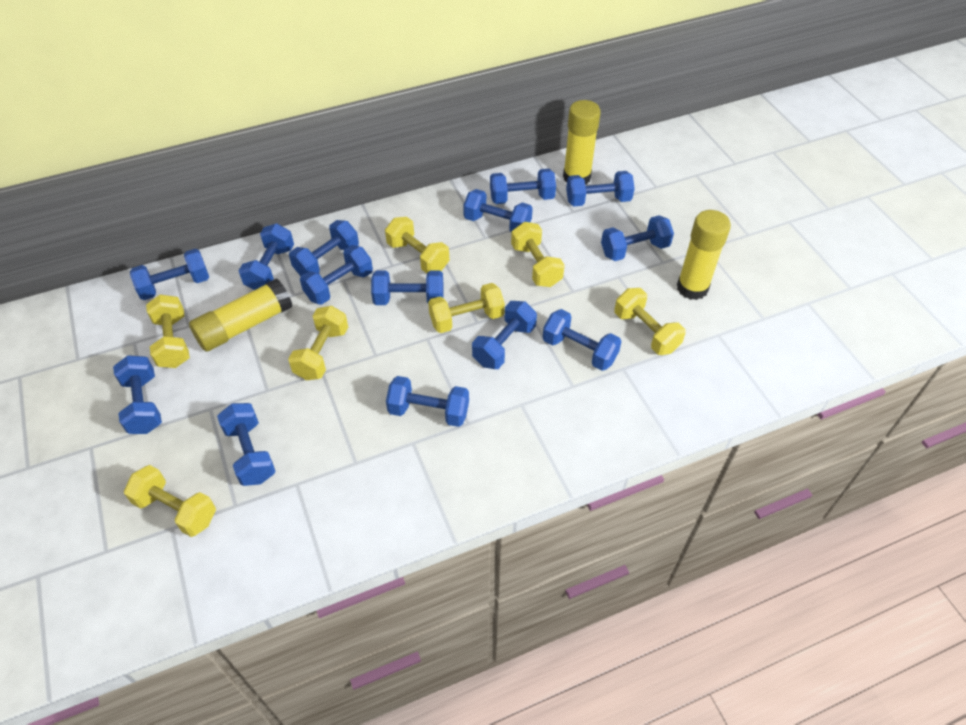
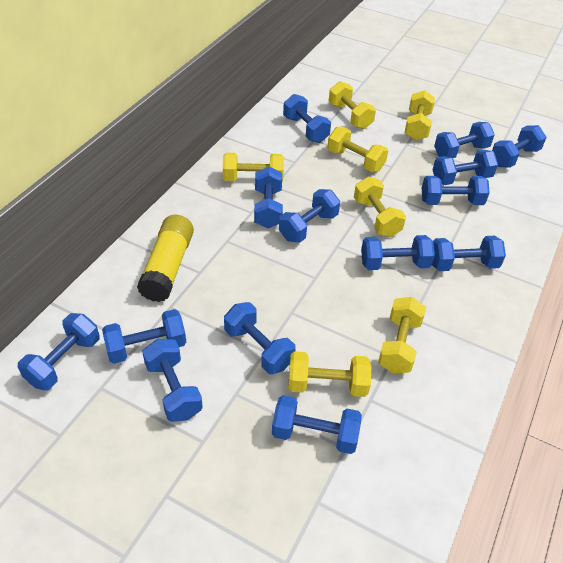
yellow glue stick: [189,279,292,352] [563,100,601,185] [677,210,731,300] = 3 -> [137,215,194,302] = 1

